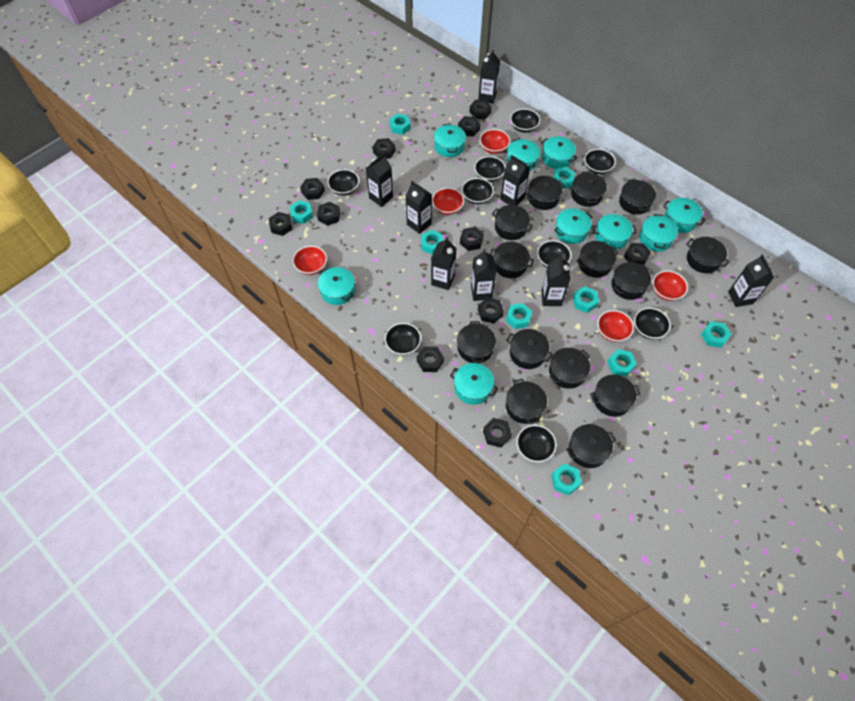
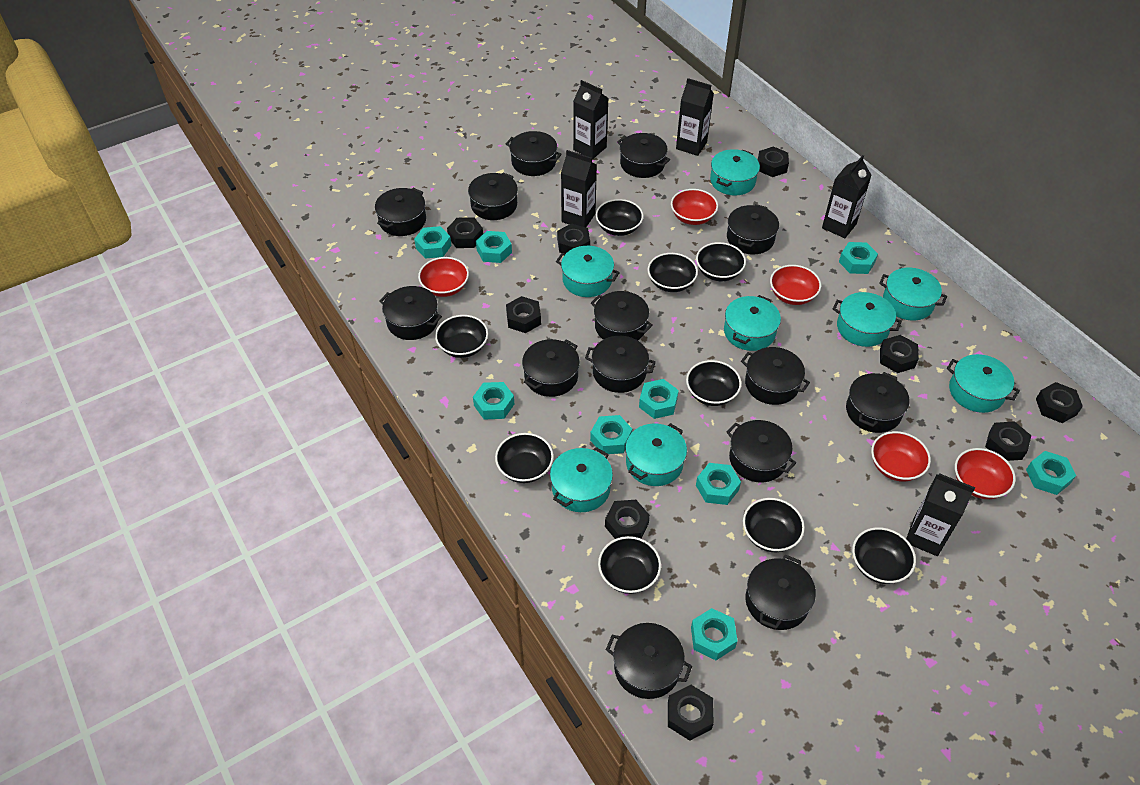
black carton: [366,153,393,207] [406,181,432,234] [431,237,457,290] [471,249,496,301] [478,50,500,104] [500,155,530,205] [541,255,570,306] [728,255,774,307] = 8 -> [561,150,597,228] [573,80,609,159] [676,78,714,156] [822,155,872,238] [906,473,975,556] = 5
black nut: [269,212,293,236] [300,178,325,200] [317,202,340,226] [373,138,396,159] [417,347,444,372] [458,116,480,137] [460,227,484,251] [469,100,492,119] [478,297,504,324] [483,418,512,448] [624,243,651,265] = 11 -> [447,217,483,248] [506,296,541,333] [557,223,590,254] [605,500,650,539] [668,685,714,741] [758,146,789,177] [880,335,919,373] [985,421,1031,461] [1036,382,1083,423] = 9
turquoise pot: [318,267,355,305] [434,124,466,157] [450,363,498,405] [507,138,540,171] [541,136,577,169] [554,208,593,244] [593,214,636,250] [639,214,678,252] [663,198,705,233] = 9 -> [550,447,613,512] [556,246,620,297] [625,423,687,486] [710,149,760,196] [724,295,781,351] [833,292,902,347] [879,268,947,321] [947,354,1020,413] = 8

